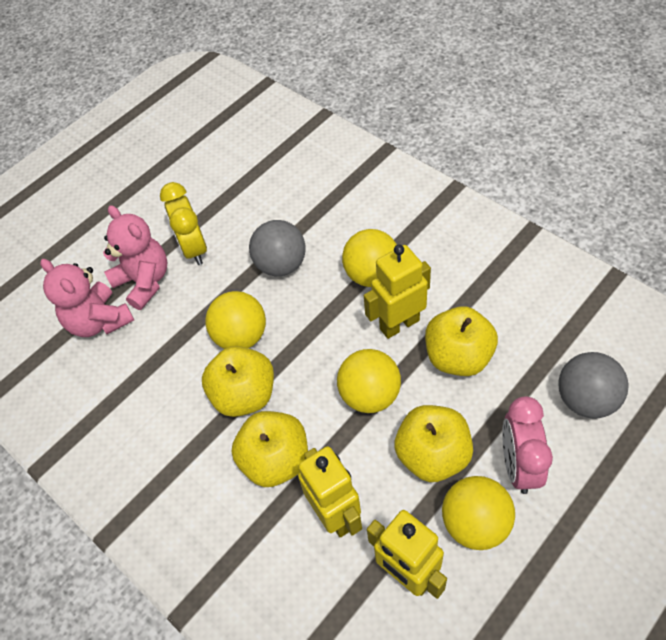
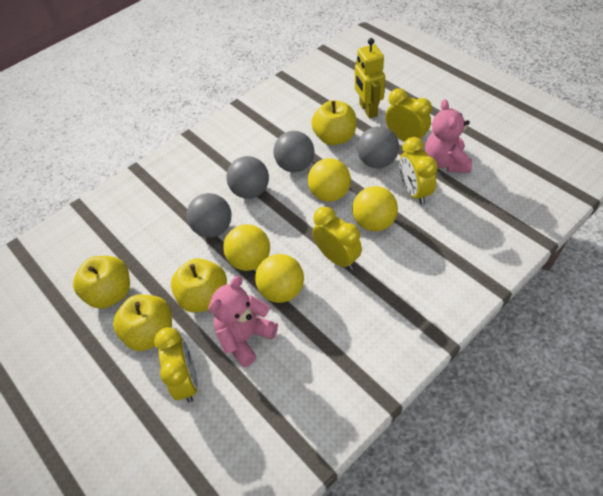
grey ball: [249,220,306,276] [558,352,629,419] = 2 -> [187,193,232,238] [226,156,269,199] [273,131,314,172] [357,126,399,168] = 4
pink clock: [502,396,553,494] = 1 -> none = 0
yellow clock: [160,182,207,265] = 1 -> [154,328,198,403] [312,207,362,270] [385,88,432,141] [400,137,438,205] = 4
yellow robot: [298,446,362,537] [364,245,431,339] [367,510,447,599] = 3 -> [355,38,385,119] = 1

